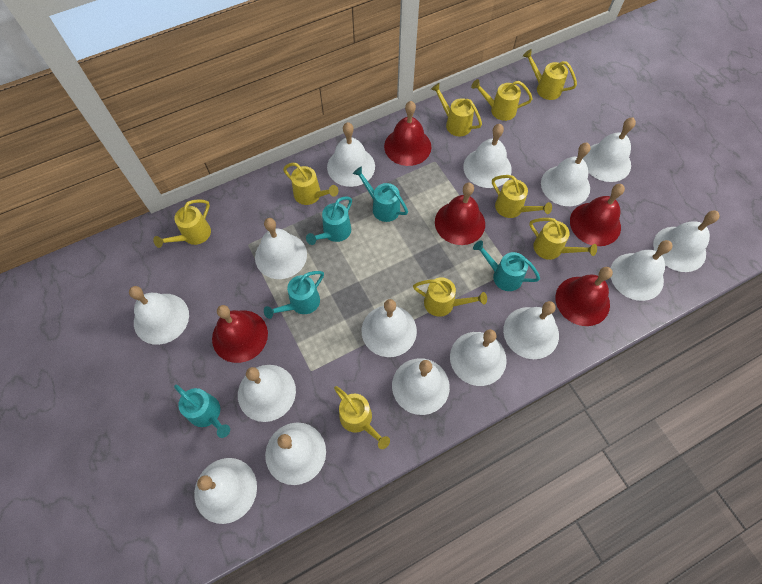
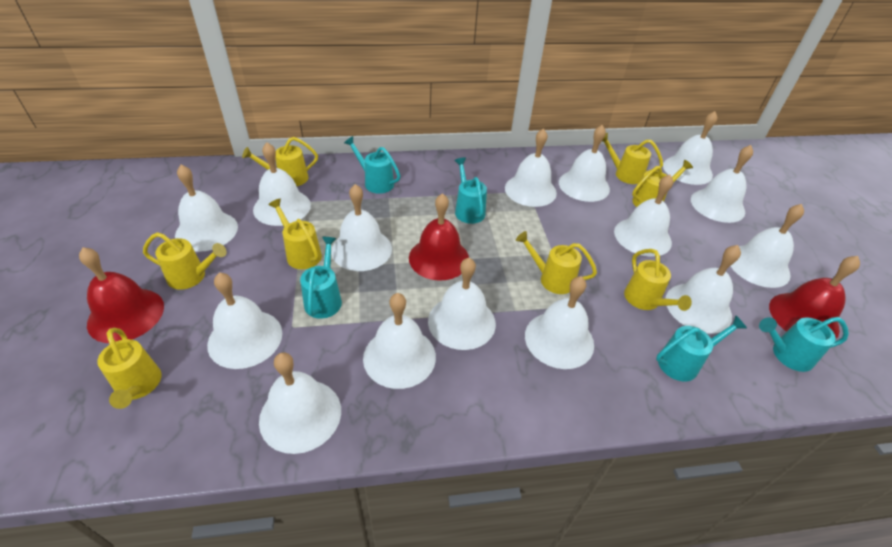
red bell: [212,305,268,363] [384,101,431,166] [435,183,485,245] [555,267,613,326] [570,184,625,246] = 5 -> [79,247,164,343] [409,193,469,281] [769,256,860,339] = 3
yellow watering can: [153,199,211,248] [283,163,338,205] [334,386,390,449] [413,278,487,317] [431,83,482,137] [471,79,533,121] [492,175,552,218] [523,49,577,100] [529,218,597,260] = 9 -> [97,328,161,409] [143,232,226,290] [242,137,318,186] [268,199,322,269] [516,231,597,294] [602,133,663,184] [624,249,692,311] [632,160,693,207] = 8

